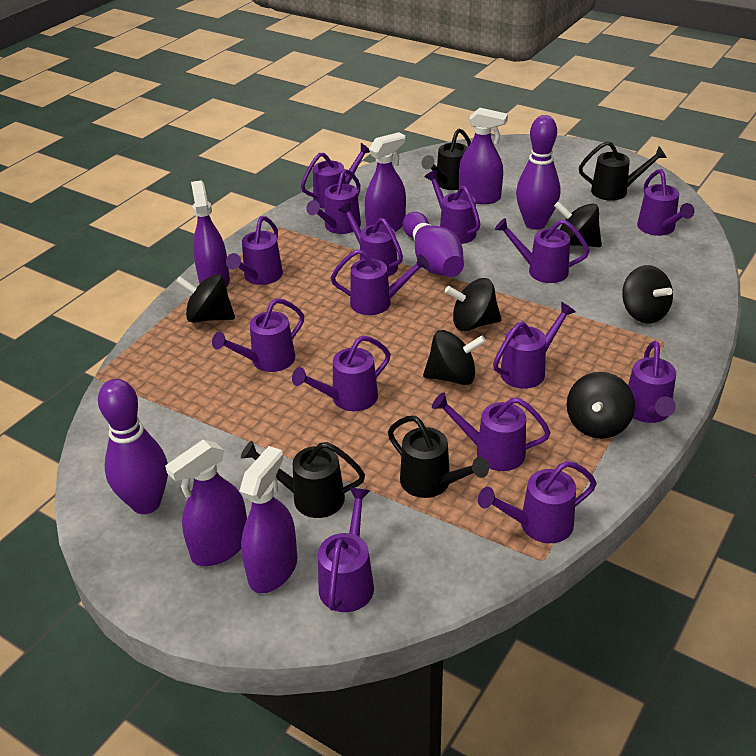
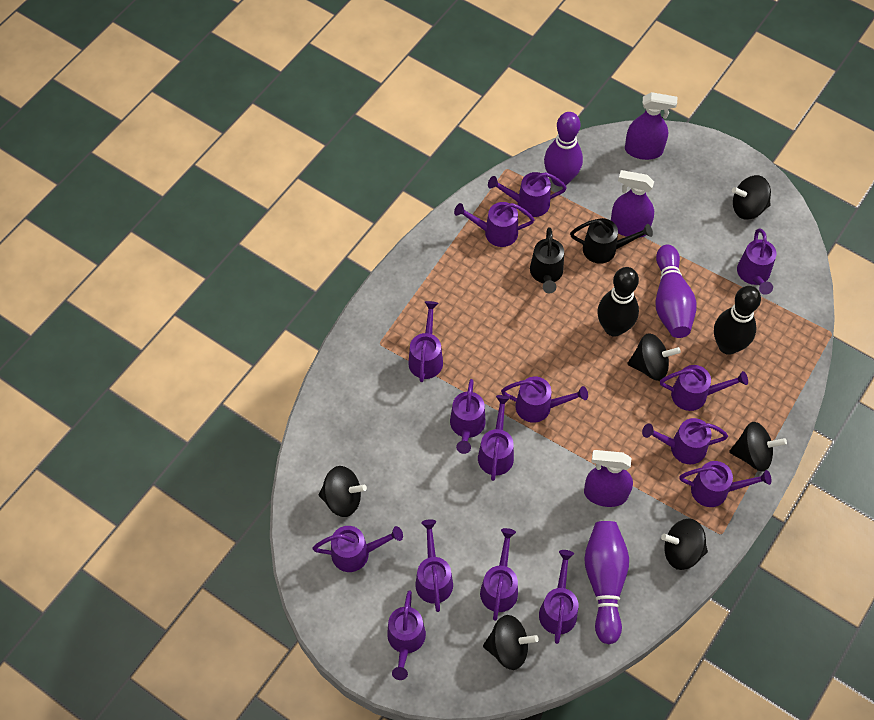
black bowling pin: none = 0 -> [597,267,639,337] [714,286,761,355] = 2
black watering can: [241,441,365,518] [388,416,489,498] [421,128,471,190] [579,141,667,201] = 4 -> [530,227,564,293] [570,218,653,264] = 2
purple spray bottle: [165,440,247,566] [191,180,230,288] [239,446,298,593] [365,132,406,232] [459,108,508,204] = 5 -> [584,450,633,507] [611,170,654,238] [625,92,677,160] = 3

